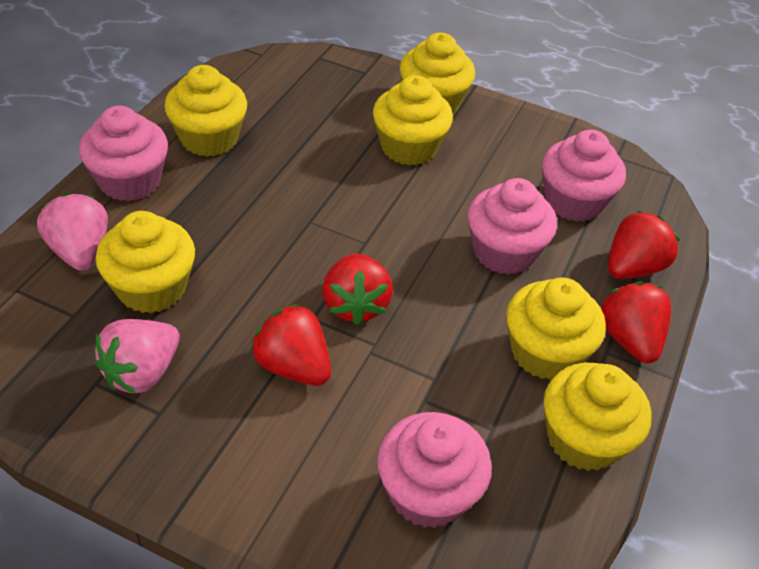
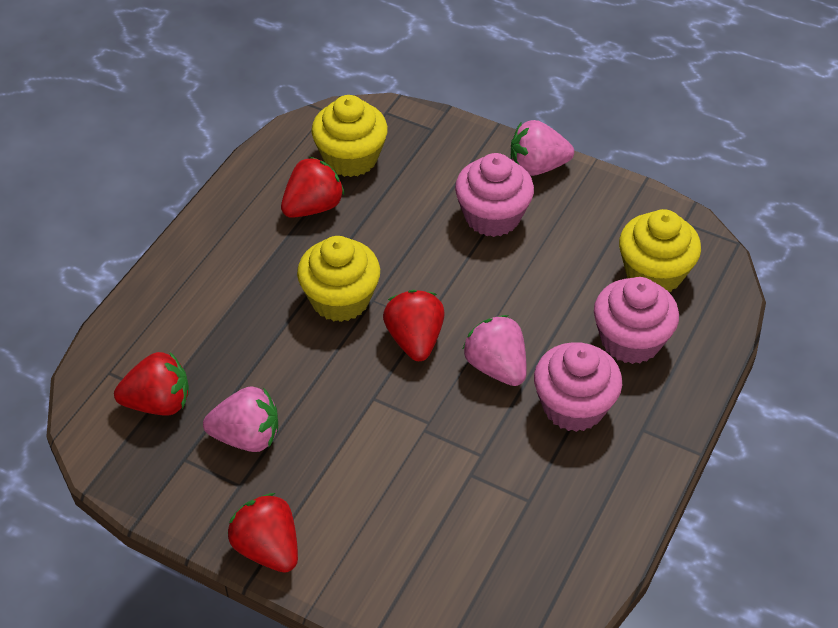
pink cupcake: [79,106,168,201] [377,412,492,528] [468,178,557,275] [542,130,626,222] = 4 -> [455,153,534,237] [534,342,622,432] [594,277,679,364] = 3
pink strawberry: [37,193,108,271] [95,319,180,394] = 2 -> [203,386,278,452] [463,315,527,386] [511,120,574,176] = 3
yellow cupcake: [96,211,195,313] [164,65,247,157] [373,75,453,165] [400,32,475,114] [506,277,606,380] [544,363,652,471] = 6 -> [297,236,380,322] [312,95,388,177] [619,209,701,292] = 3

